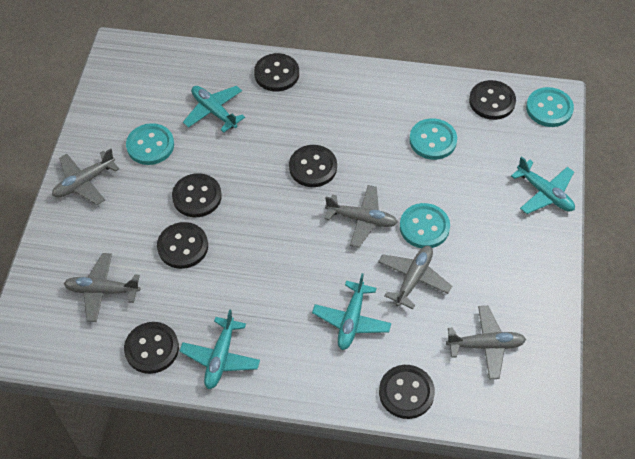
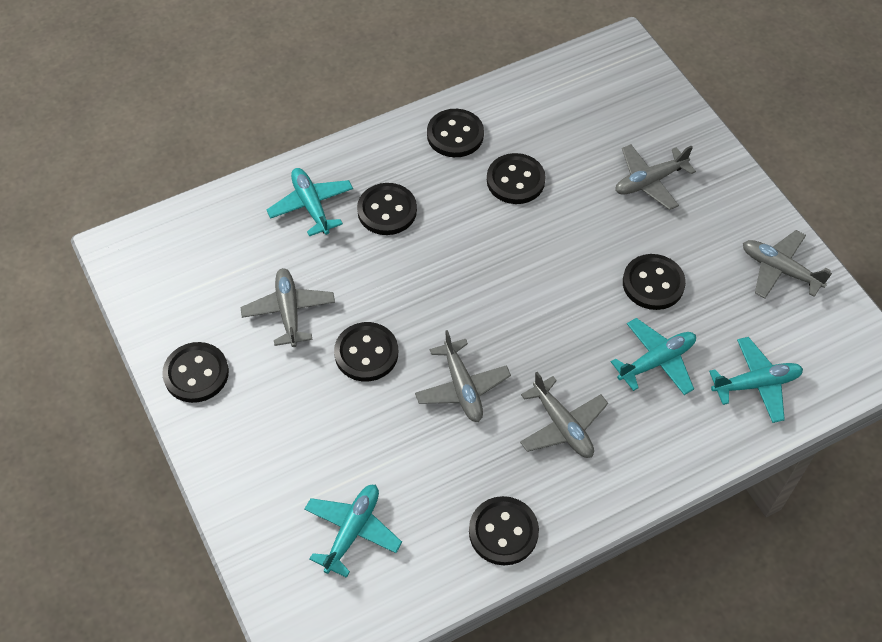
turquoise button: [126,123,174,165] [400,203,450,248] [409,118,457,160] [526,87,574,127] = 4 -> none = 0

